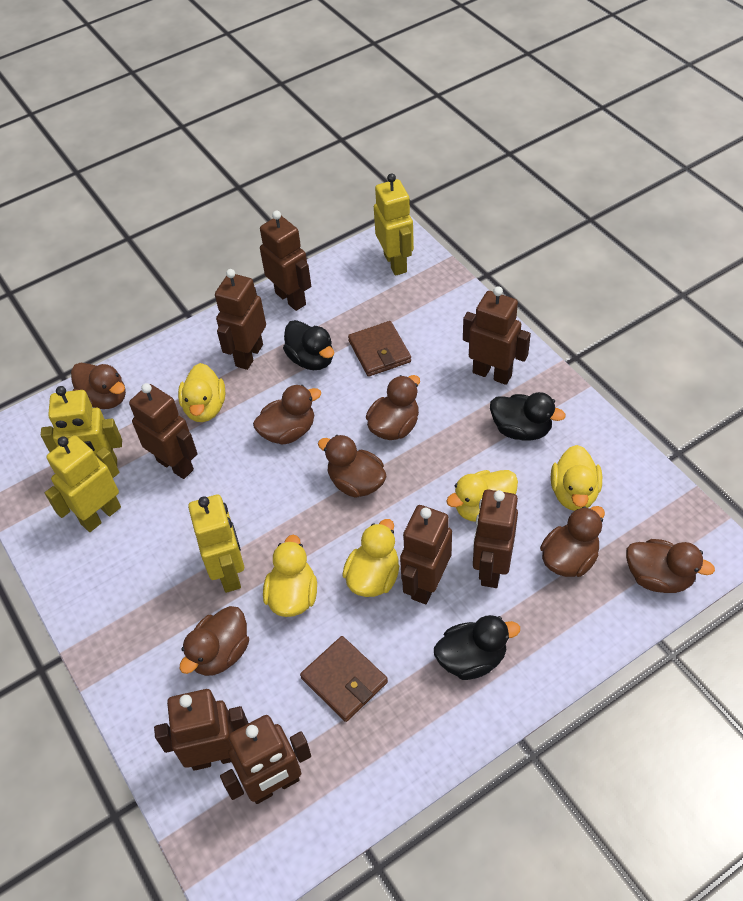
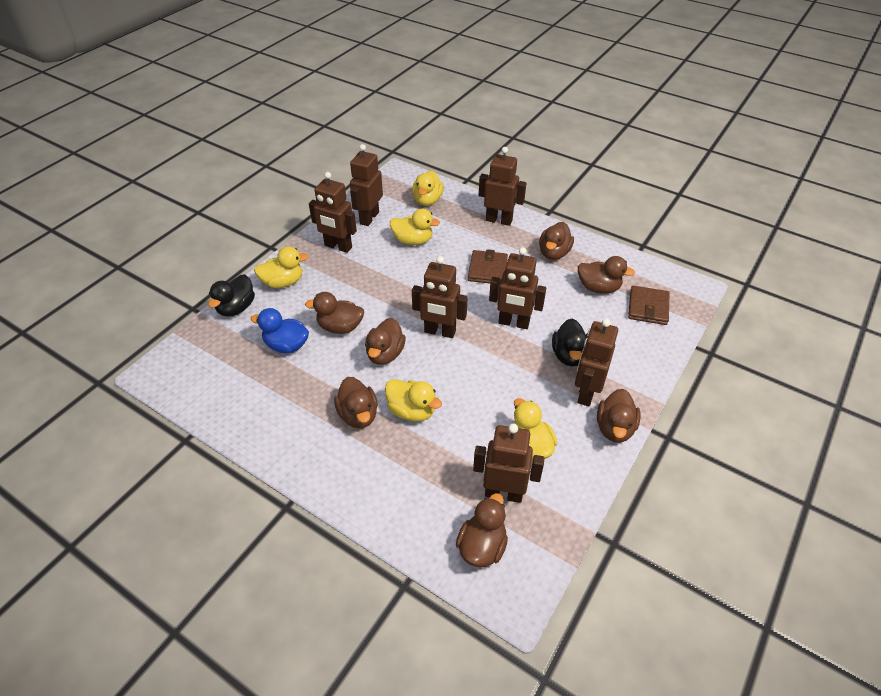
black duck: [283,320,334,370] [434,615,520,680] [490,392,566,440] = 3 -> [208,274,255,317] [552,319,588,366] = 2
blue duck: none = 0 -> [251,308,309,353] = 1
brown robot: [129,383,197,479] [154,689,248,771] [215,269,266,370] [220,715,311,804] [260,211,311,311] [400,505,452,604] [463,287,531,385] [473,490,518,588] = 8 -> [309,172,357,253] [350,144,383,226] [412,256,468,338] [473,424,544,503] [479,147,526,226] [489,247,546,329] [575,319,618,406] = 7
yellow robot: [41,386,122,465] [45,435,121,532] [188,494,244,593] [374,173,414,276] = 4 -> none = 0

